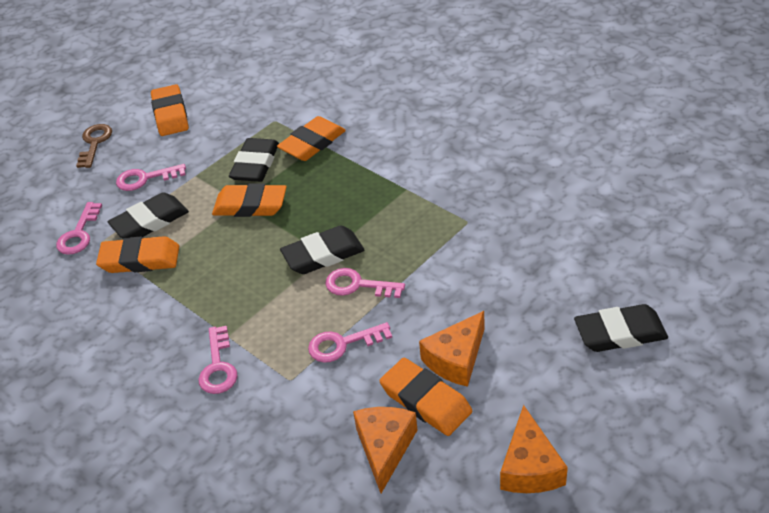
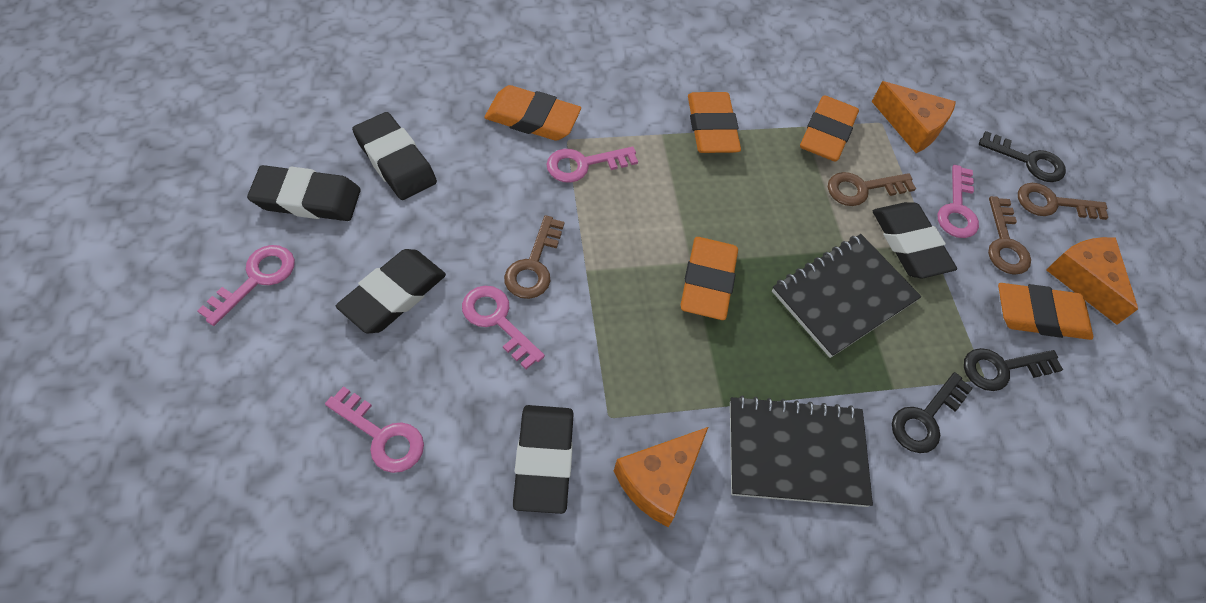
black eraser: [108,192,189,239] [229,138,279,182] [280,225,364,274] [574,304,668,352] = 4 -> [247,165,361,221] [336,249,446,333] [352,112,437,200] [513,405,573,514] [873,202,957,278] = 5
black key: none = 0 -> [892,372,973,453] [964,348,1063,391] [979,131,1066,182] = 3
black notebook: none = 0 -> [730,395,873,507] [772,234,921,358] = 2
brown key: [76,124,112,168] = 1 -> [504,215,564,299] [828,172,916,206] [988,196,1031,275] [1018,183,1108,220] = 4

